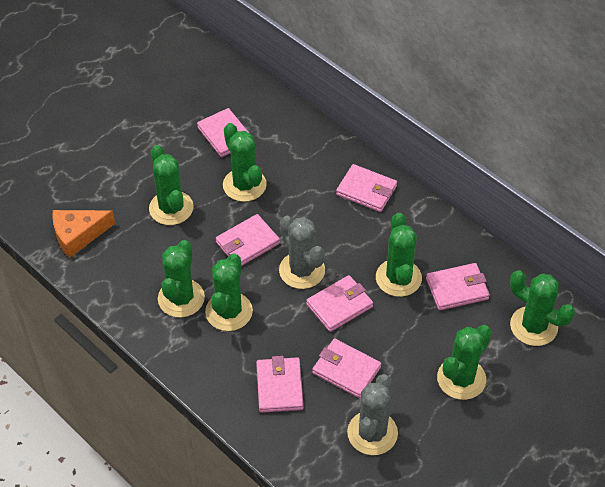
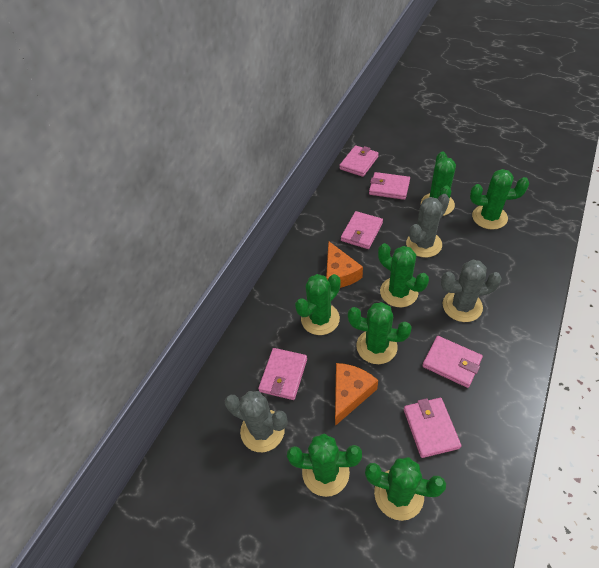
grey cactus: [279,216,325,289] [347,374,398,455] = 2 -> [225,391,288,452] [406,194,450,258] [441,260,502,322] = 3
orange cheese: [52,210,115,258] = 1 -> [326,241,363,288] [335,363,378,426] = 2
pink wallet: [197,108,250,157] [216,214,280,266] [256,356,304,413] [306,275,373,332] [312,339,381,398] [336,164,397,212] [426,263,490,310] = 7 -> [258,348,307,400] [339,145,379,177] [341,211,383,249] [369,172,410,200] [404,398,461,458] [422,336,483,388] = 6

